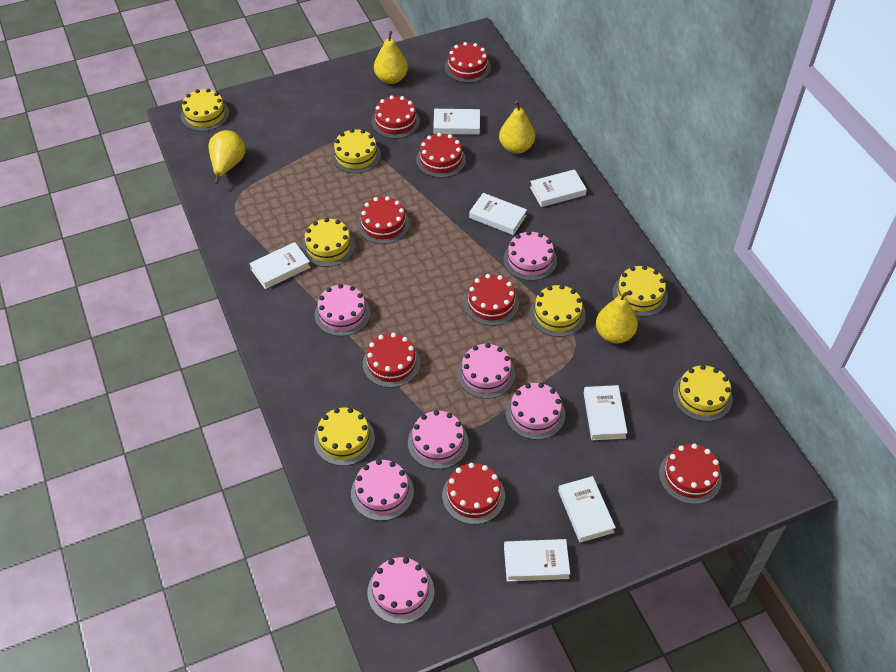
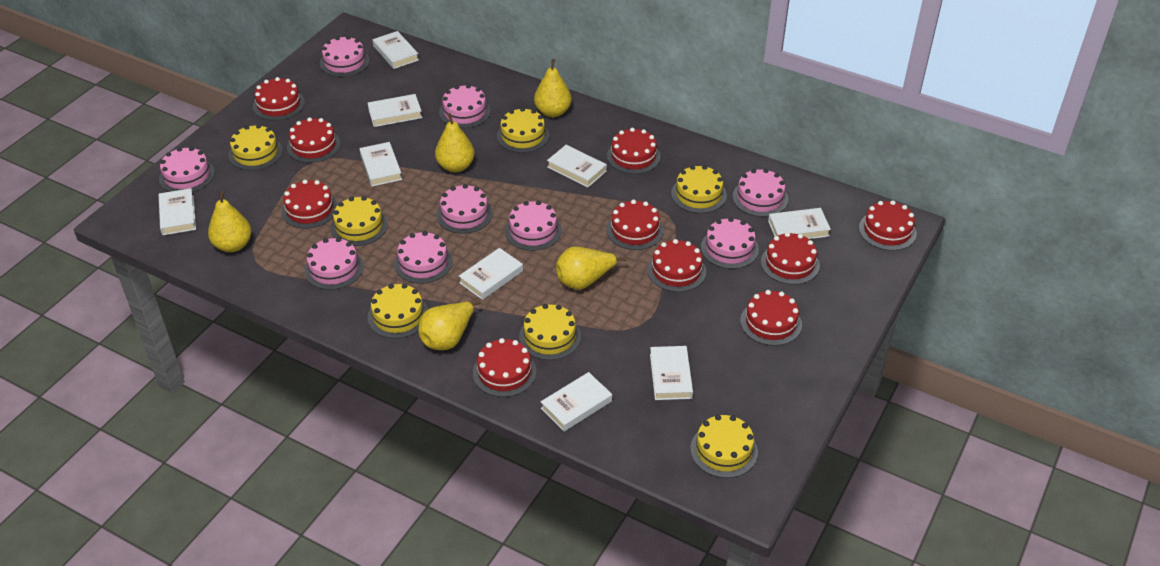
pink cake: [314,284,371,336] [351,459,414,521] [368,557,434,624] [408,410,469,469] [457,343,515,399] [503,231,557,281] [506,383,565,440] = 7 -> [159,147,215,192] [304,237,364,290] [320,36,369,77] [394,231,453,284] [437,184,493,234] [439,84,491,128] [505,201,562,251] [701,217,759,269] [733,169,788,217] = 9
red cake: [357,196,410,244] [363,333,420,388] [372,96,420,139] [416,133,466,178] [442,463,505,524] [445,42,491,83] [464,274,519,326] [659,443,722,504] = 8 -> [253,77,305,121] [281,180,338,228] [287,117,340,163] [473,338,536,397] [607,128,660,174] [607,200,663,250] [647,239,706,292] [740,290,802,346] [761,232,820,285] [859,200,917,251] = 10
white book: [249,242,311,289] [433,109,480,135] [469,193,527,235] [504,539,570,582] [530,169,587,207] [558,476,616,543] [584,385,628,440] = 7 -> [159,188,196,235] [359,142,402,187] [368,94,422,127] [373,31,419,69] [459,248,523,300] [541,372,612,431] [547,145,607,187] [650,346,693,400] [768,208,831,239] = 9
yellow pear: [208,130,245,184] [374,31,408,84] [499,101,535,154] [596,292,638,343] = 4 -> [208,191,252,252] [418,300,481,350] [435,113,475,172] [534,59,571,117] [556,246,627,290] = 5

